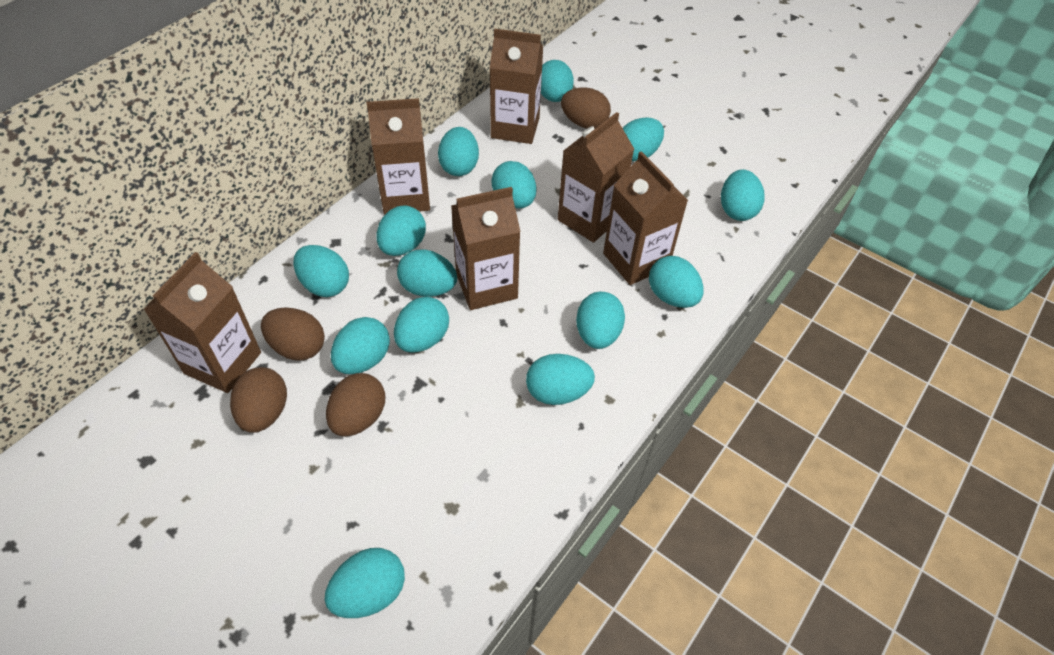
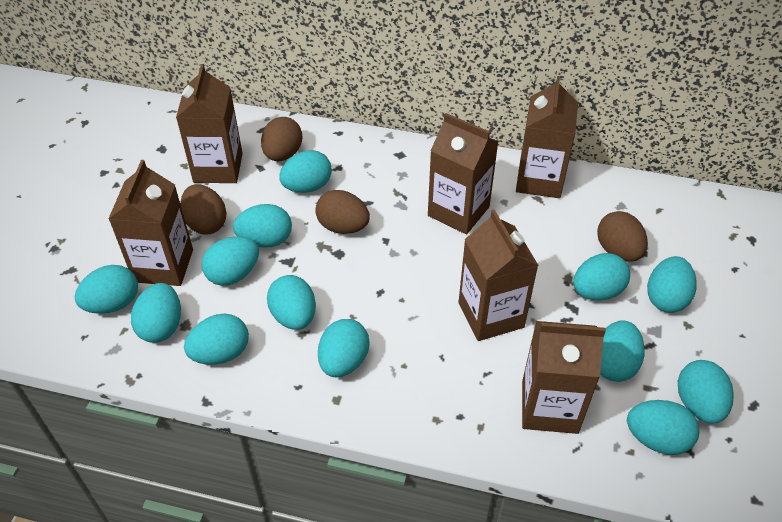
turquoise egg: [293,245,349,297] [325,548,405,618] [331,317,390,374] [377,205,426,256] [394,297,449,353] [397,249,457,297] [438,127,479,176] [492,161,536,209] [526,354,595,405] [541,60,574,102] [576,292,625,349] [623,117,664,161] [649,256,704,308] [721,169,765,221] = 14 -> [74,265,138,314] [131,283,181,343] [184,313,249,365] [201,236,259,286] [233,204,292,248] [267,275,316,330] [279,150,332,193] [318,319,369,377] [573,253,630,300] [600,320,645,382] [627,400,699,455] [647,256,697,313] [678,360,734,424] = 13

